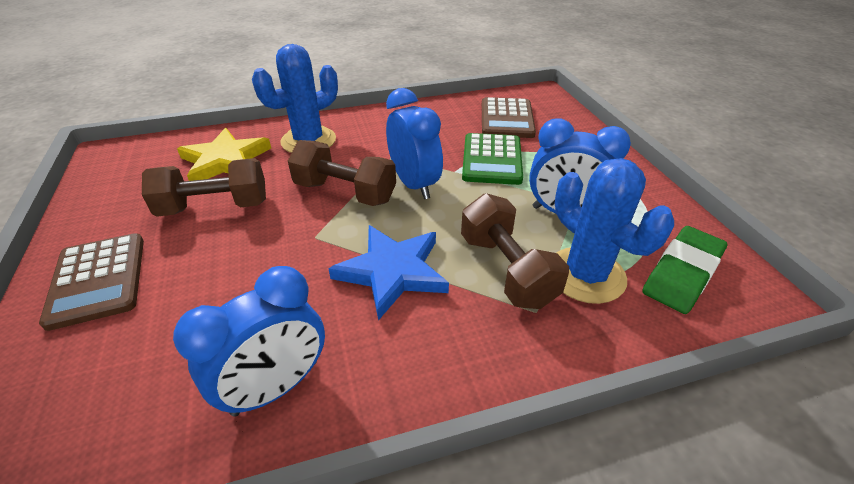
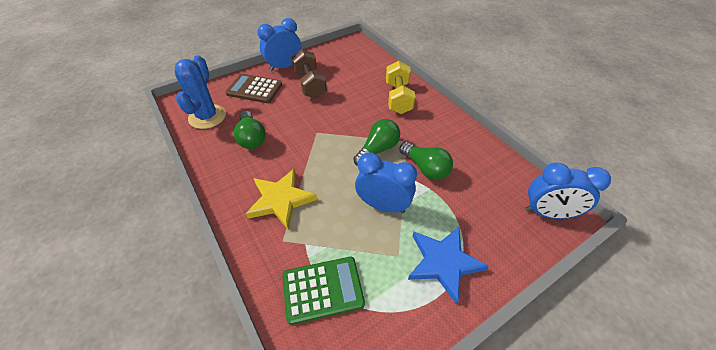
blue cactus: [252,44,338,153] [555,158,674,304] = 2 -> [174,55,226,129] = 1
brown calculator: [39,233,144,331] [482,97,536,138] = 2 -> [225,74,282,103] = 1
brown dumbbell: [142,158,266,217] [288,140,396,206] [461,193,569,309] = 3 -> [292,49,327,98] = 1
green eraser: [642,226,727,314] = 1 -> none = 0
green light bulb: none = 0 -> [234,111,266,149] [353,119,400,166] [399,142,453,180] = 3
yellow dumbbell: none = 0 -> [386,61,416,114] = 1

